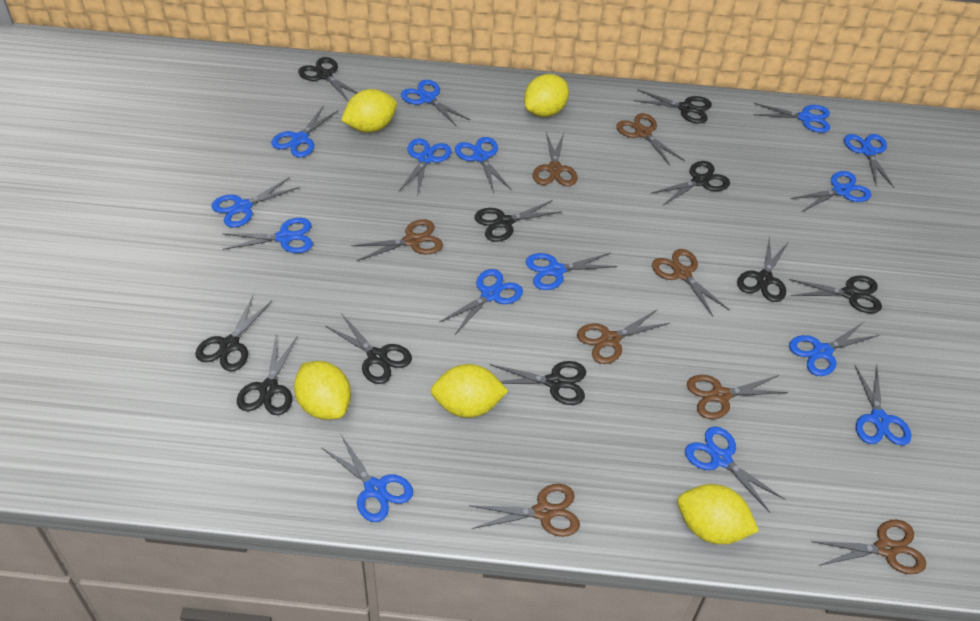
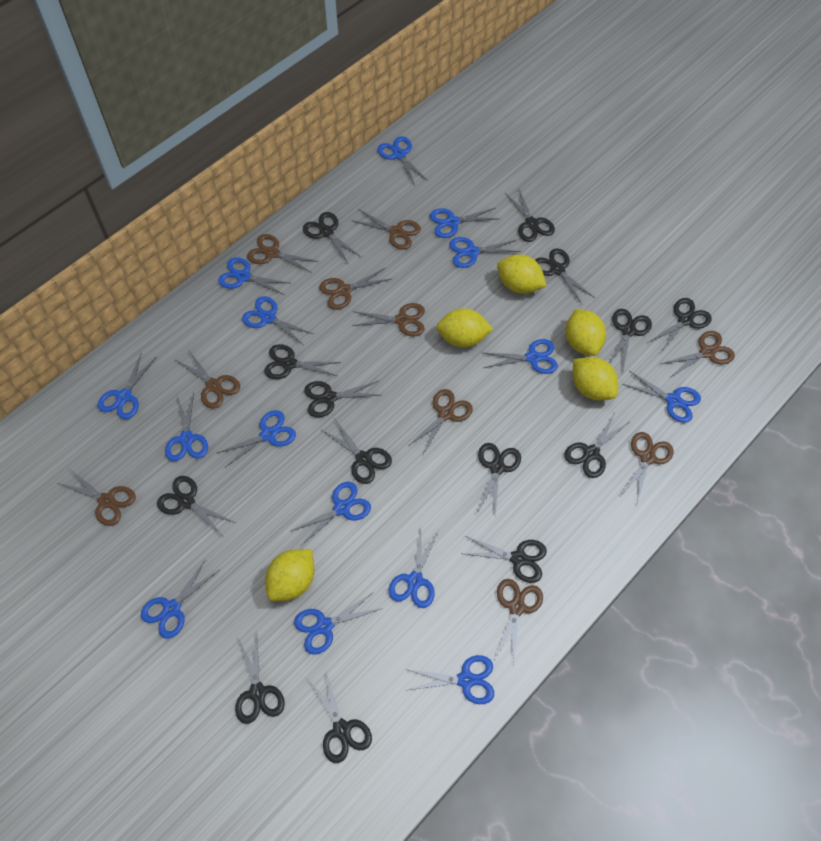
black scissors: [195,296,272,371] [237,336,298,415] [298,57,358,102] [325,313,412,384] [475,200,562,242] [490,361,586,405] [633,89,712,124] [652,161,730,206] [737,236,789,302] [789,276,882,313] = 10 -> [157,476,236,535] [235,634,285,724] [264,344,341,379] [303,212,361,265] [304,381,379,418] [307,672,372,763] [322,418,392,484] [463,536,547,583] [477,443,521,516] [505,189,555,242] [535,248,595,304] [564,413,629,478] [609,309,652,371] [649,298,712,351] = 14
brown scissors: [351,219,443,261] [469,484,580,537] [533,132,577,186] [577,309,670,364] [616,113,685,165] [652,249,730,316] [687,375,788,419] [811,520,926,574] = 8 -> [58,470,136,526] [176,349,240,409] [247,234,319,273] [319,267,391,310] [351,209,421,250] [353,303,425,336] [408,389,473,456] [495,579,543,665] [621,432,674,504] [661,331,735,377] = 10

